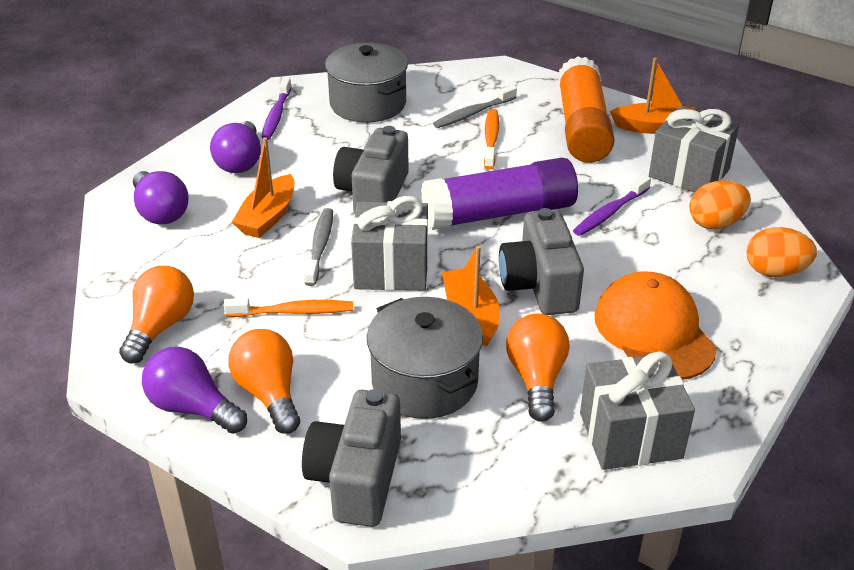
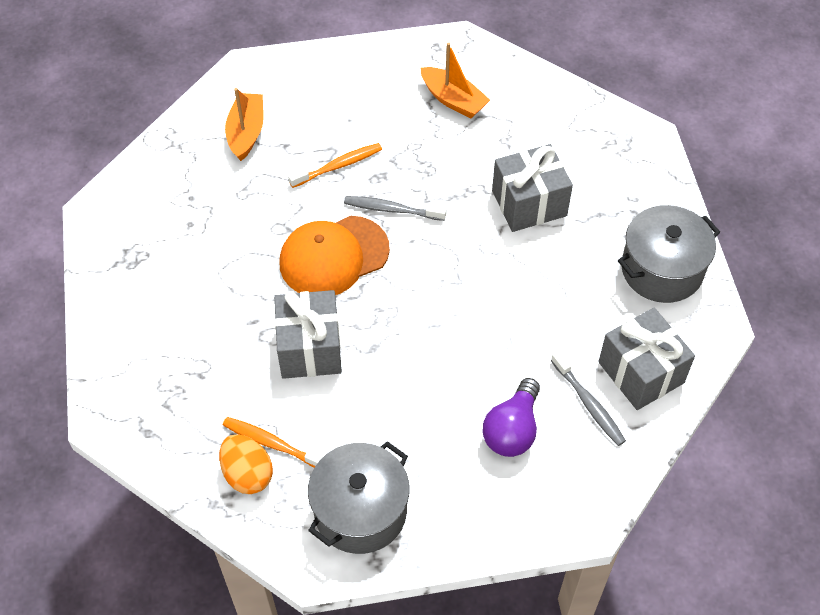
grey camera: [302,389,401,527] [333,126,409,214] [499,208,584,315] = 3 -> none = 0
orange boat: [232,137,295,238] [442,246,500,347] [610,58,695,134] = 3 -> [225,88,264,161] [420,42,490,118] = 2
orange egg: [689,180,751,230] [747,227,817,277] = 2 -> [219,434,273,494] = 1
orange glue stick: [558,57,615,163] = 1 -> none = 0
orange light bulb: [119,266,194,364] [229,329,300,434] [506,313,570,422] = 3 -> none = 0
purple glue stick: [421,157,578,230] = 1 -> none = 0
purple light bulb: [133,171,189,224] [142,347,247,434] [210,121,261,173] = 3 -> [483,378,540,457] = 1
purple toothbrush: [262,77,292,140] [573,175,651,236] = 2 -> none = 0

